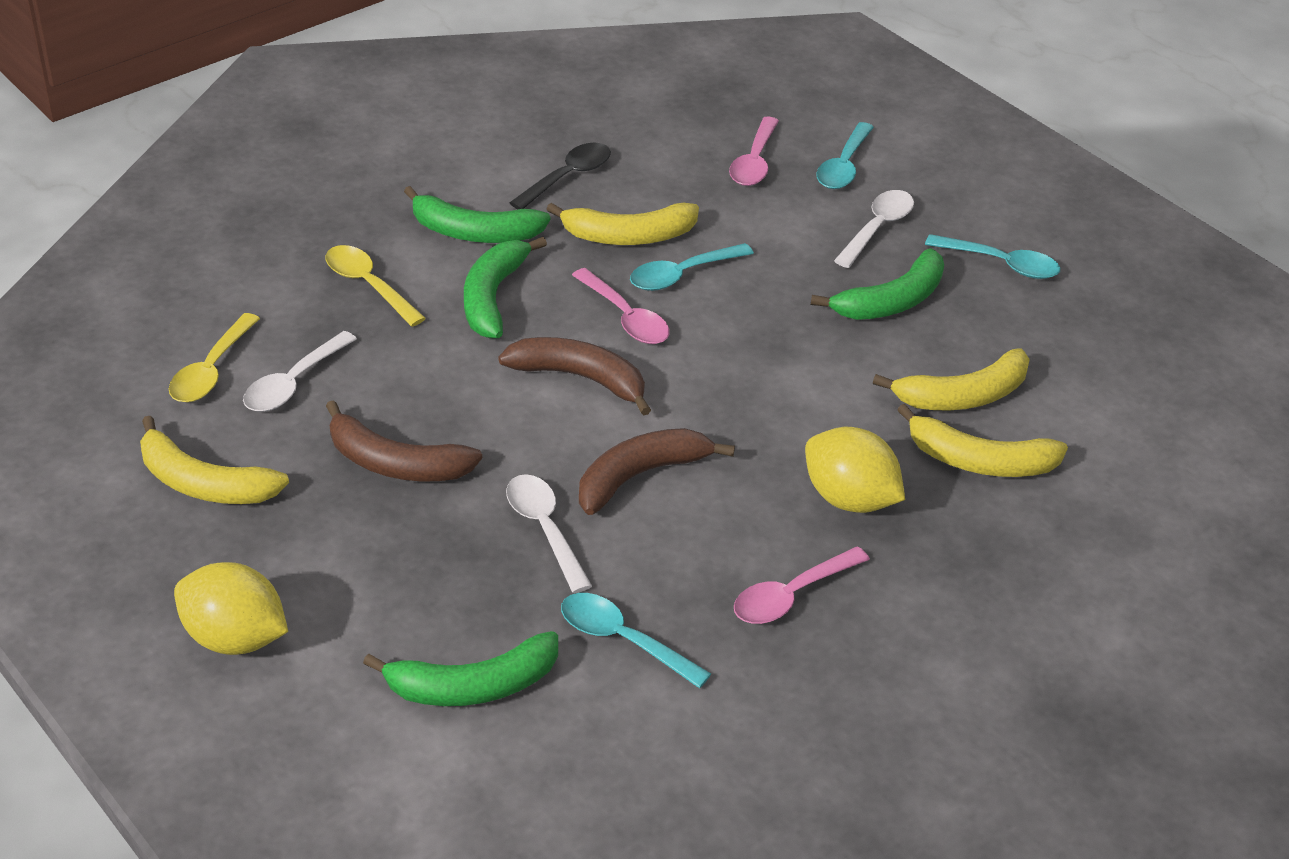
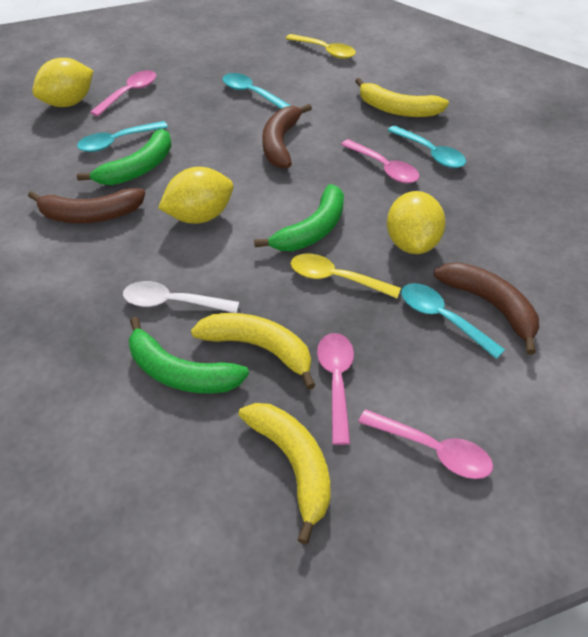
black spoon: [509,143,611,209] = 1 -> none = 0
green banana: [363,631,558,706] [404,186,551,243] [464,237,547,338] [811,248,944,320] = 4 -> [77,129,172,185] [129,317,249,394] [254,184,344,251] = 3
pink spoon: [572,268,670,344] [729,117,779,186] [734,546,870,624] = 3 -> [90,70,156,116] [317,333,354,445] [341,139,420,183] [358,409,493,479] = 4
white spoon: [243,331,357,412] [506,474,592,593] [834,190,914,268] = 3 -> [123,281,239,313] = 1
yellow banana: [140,416,289,504] [546,203,699,245] [873,348,1030,411] [897,404,1068,477] = 4 -> [191,313,316,390] [238,403,331,544] [355,78,449,117] = 3
yellow lemon: [174,562,288,655] [805,427,905,513] = 2 -> [32,58,93,107] [158,167,233,224] [387,191,446,254] = 3

